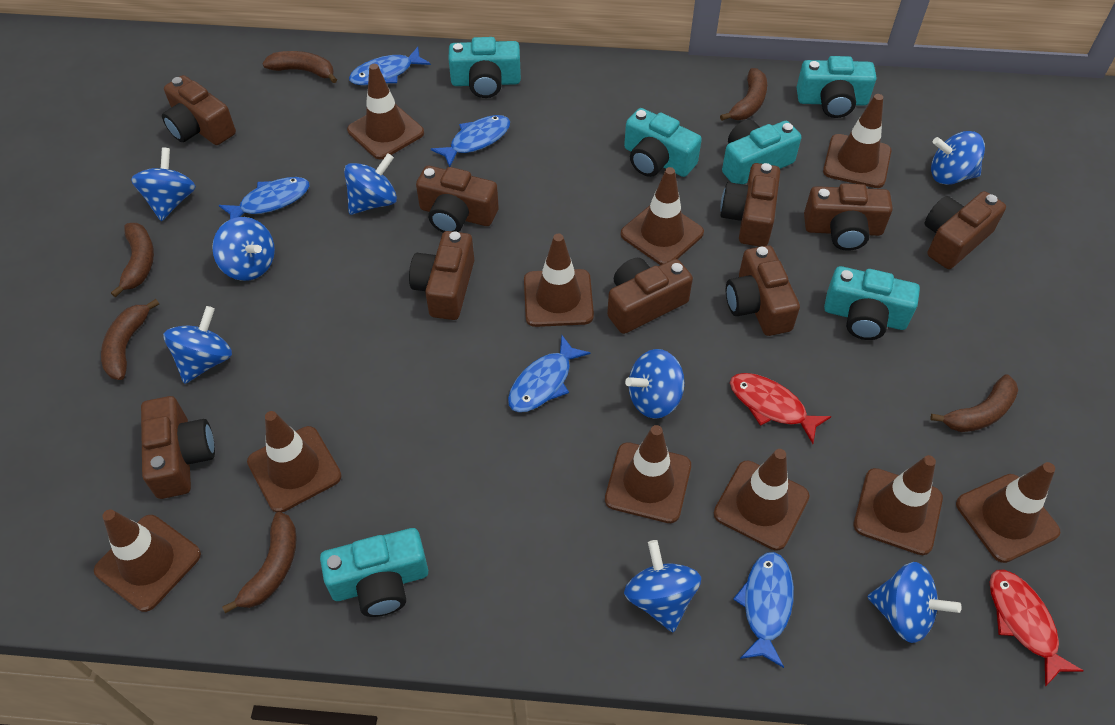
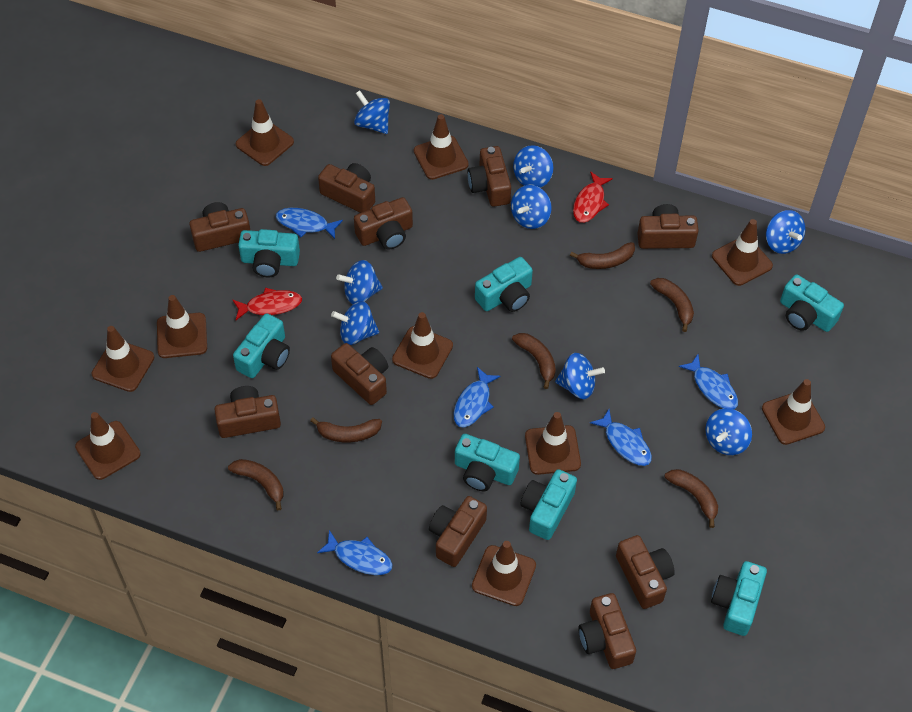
brown camera: [141,396,215,499] [162,75,236,145] [409,231,474,320] [416,166,499,232] [607,258,693,334] [720,163,780,247] [726,245,800,336] [804,183,893,251] [925,191,1006,269] = 9 -> [189,202,251,252] [214,386,281,438] [318,163,375,213] [331,343,388,405] [354,197,413,250] [429,496,487,567] [467,146,511,207] [578,593,636,669] [616,535,675,609] [637,204,699,249] = 10
turquoise camera: [320,528,428,617] [449,37,521,98] [624,108,702,177] [722,120,801,184] [797,56,876,118] [824,266,920,340] = 6 -> [233,313,290,378] [238,229,300,277] [455,434,520,491] [475,257,533,312] [521,469,577,540] [711,561,767,636] [780,274,844,332] = 7

